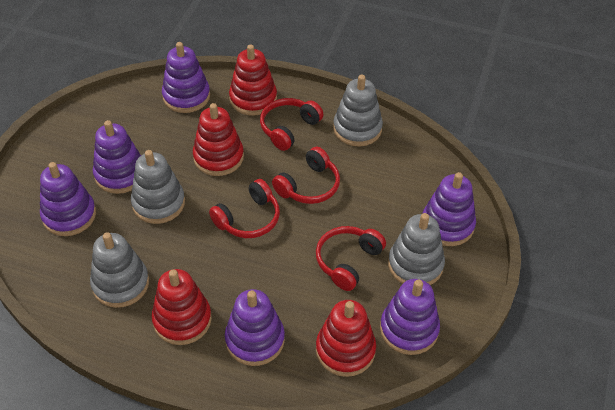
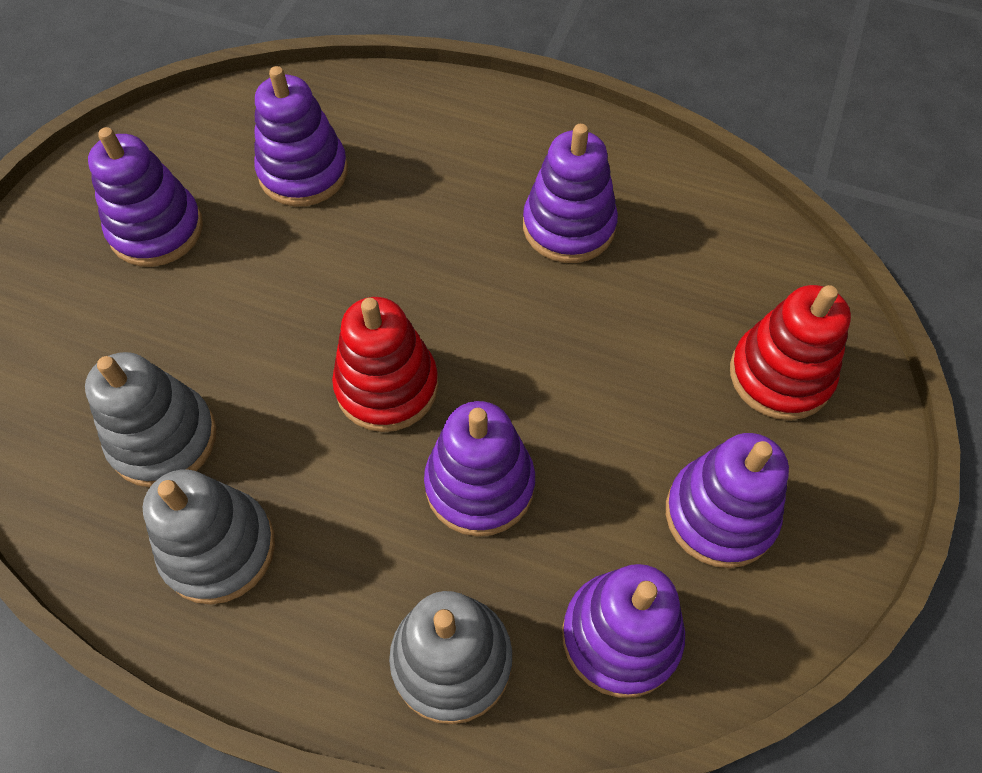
grey stacking toy: [90,232,149,308] [131,150,185,224] [333,75,383,146] [388,213,445,285] = 4 -> [85,352,217,487] [143,469,275,605] [389,591,512,724] = 3
red headphones: [209,179,280,238] [260,98,324,151] [272,147,340,204] [316,226,386,291] = 4 -> none = 0
red stacking toy: [152,269,212,345] [193,103,244,176] [229,44,277,116] [316,300,376,377] = 4 -> [332,297,438,432] [730,285,851,420] = 2

